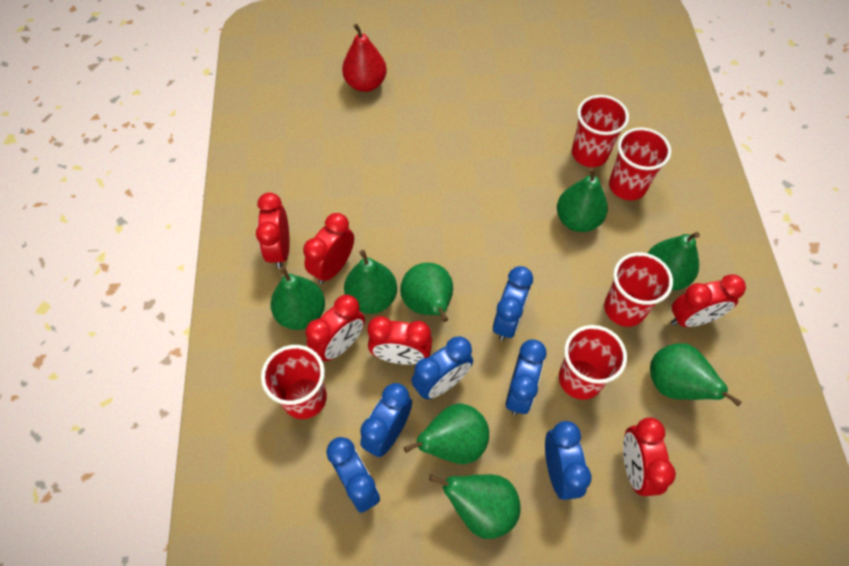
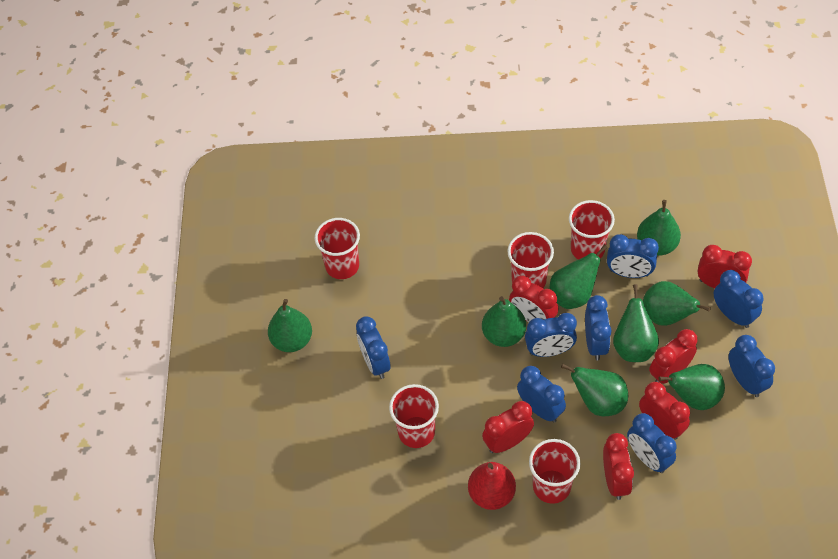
blue clock: [326,437,380,513] [360,383,412,457] [411,336,473,399] [493,266,533,341] [506,339,547,415] [545,421,592,500] = 6 -> [356,316,391,379] [517,366,566,422] [525,313,577,357] [585,295,612,361] [607,234,659,278] [627,413,676,473] [714,270,764,328] [729,335,775,397] = 8

